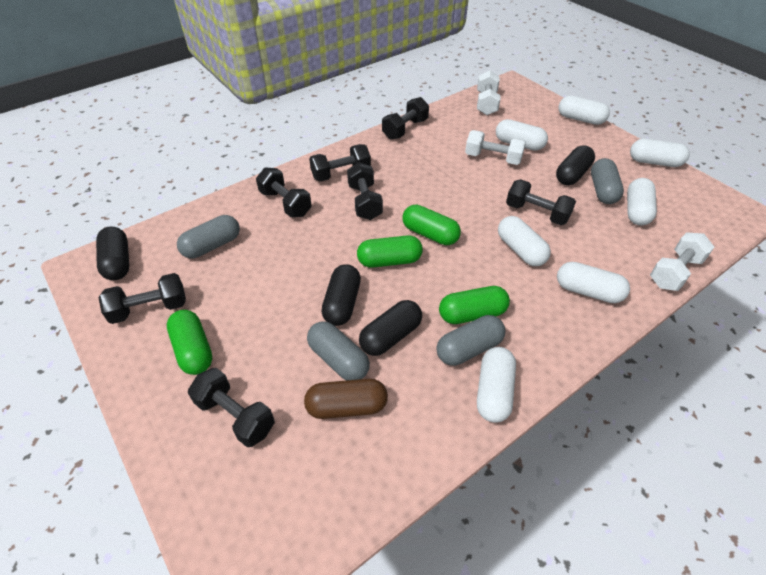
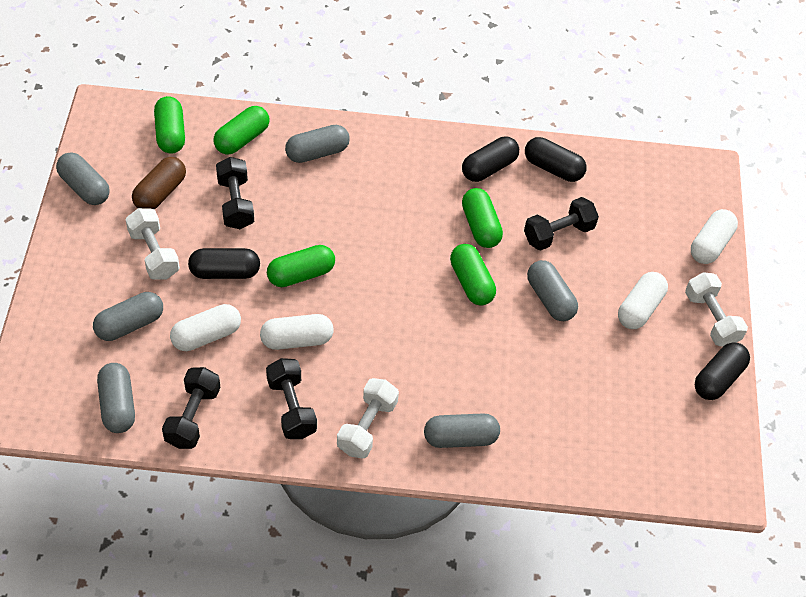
black dumbbell: [98,273,186,324] [188,368,275,447] [256,167,312,217] [309,144,371,182] [347,162,383,220] [382,97,429,140] [506,179,576,225] = 7 -> [162,367,221,449] [216,157,254,229] [266,358,317,439] [524,197,599,251] = 4
green capsule: [167,310,213,375] [357,235,423,268] [402,205,461,245] [439,286,510,324] = 4 -> [154,96,185,154] [213,106,269,155] [267,245,335,287] [450,244,496,306] [462,188,503,248] = 5
grey capsule: [177,215,240,258] [307,321,370,380] [436,315,506,366] [591,158,624,204] = 4 -> [56,152,110,205] [93,292,163,341] [97,363,135,433] [285,125,350,163] [424,413,500,448] [527,260,578,321] = 6
white capsule: [477,347,516,423] [496,119,548,151] [498,216,551,266] [557,262,630,303] [558,96,610,125] [627,178,657,225] [630,138,690,167] = 7 -> [170,304,241,351] [260,314,334,350] [618,272,668,329] [691,209,738,264] = 4

